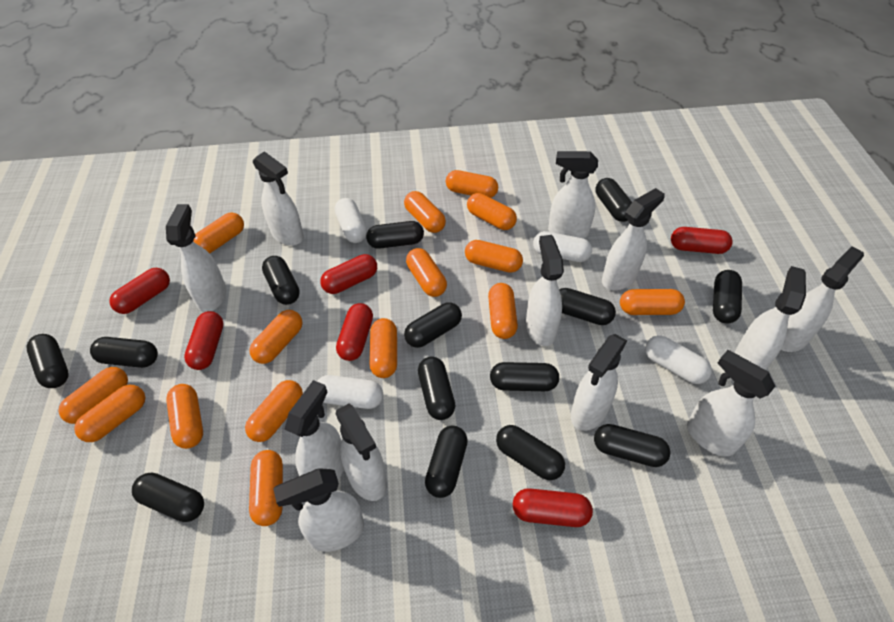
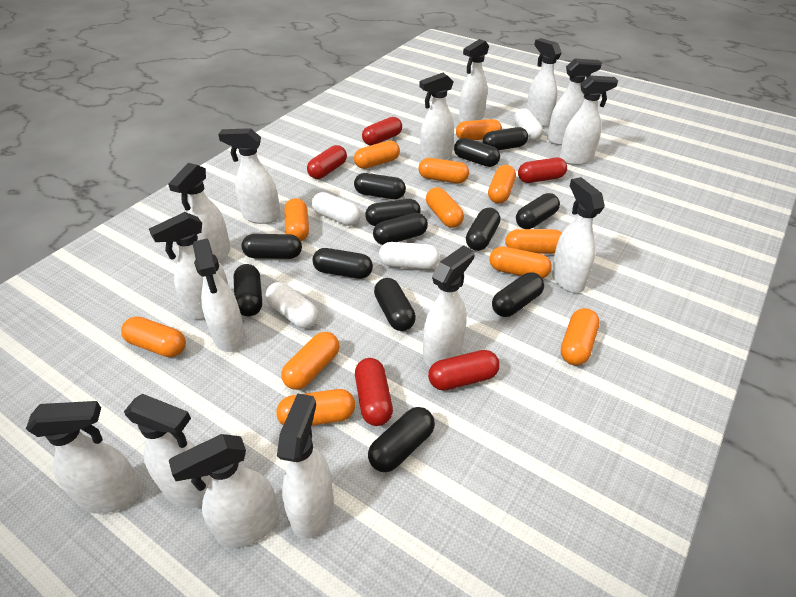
black capsule: [27,334,68,388] [90,337,158,368] [132,473,204,522] [262,256,300,305] [366,221,424,249] [404,303,462,348] [418,356,455,420] [425,426,468,498] [490,362,559,391] [496,425,565,480] [559,288,616,325] [594,424,670,467] [596,178,632,222] [713,270,742,324] = 14 -> [234,264,262,316] [241,234,302,259] [312,248,373,279] [354,173,406,199] [365,199,421,226] [368,407,435,472] [373,213,428,245] [374,278,416,331] [454,138,500,167] [466,208,501,251] [483,127,528,150] [492,272,544,317] [516,193,560,229] = 13
orange capsule: [59,367,128,424] [74,385,145,442] [166,384,203,449] [193,212,244,253] [245,380,303,442] [249,310,303,364] [249,450,283,526] [370,318,397,378] [404,191,446,233] [406,248,447,297] [446,170,498,198] [465,240,523,273] [467,193,517,230] [488,283,518,339] [620,289,685,315] = 15 -> [121,317,186,357] [276,389,355,426] [281,332,339,390] [285,198,309,241] [354,141,400,169] [419,158,469,183] [426,187,464,228] [456,119,502,140] [488,165,516,203] [489,246,552,279] [505,229,562,254] [561,308,600,365] = 12
red capsule: [109,268,170,314] [184,311,224,370] [320,254,377,294] [336,303,373,361] [513,488,593,527] [671,227,733,254] = 6 -> [307,145,347,179] [355,358,393,426] [362,117,402,145] [428,350,500,391] [518,158,567,183] = 5
white spray bottle: [166,204,226,312] [253,151,304,246] [273,468,364,552] [284,380,344,480] [336,403,387,501] [526,235,564,346] [548,151,598,239] [571,334,627,431] [602,188,665,290] [687,350,775,456] [735,266,806,370] [781,246,864,352] = 12 -> [26,401,142,514] [124,394,211,508] [149,212,229,319] [168,163,231,263] [169,434,280,548] [193,238,245,352] [218,128,281,224] [277,393,334,539] [419,73,454,160] [423,245,475,367] [459,39,489,122] [526,38,562,127] [547,59,602,145] [551,177,605,293] [559,76,618,165] = 15

